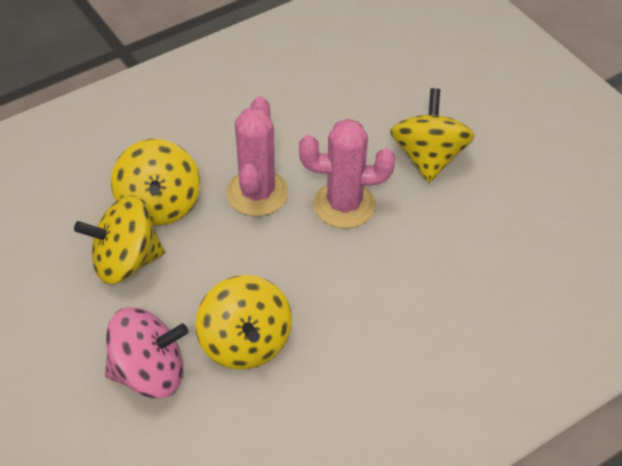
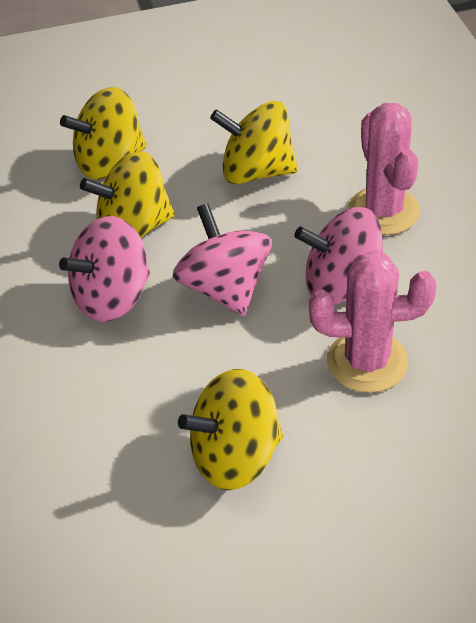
pink spinning top: [105,307,188,398] = 1 -> [59,216,150,322] [173,203,272,316] [294,207,383,305] = 3

